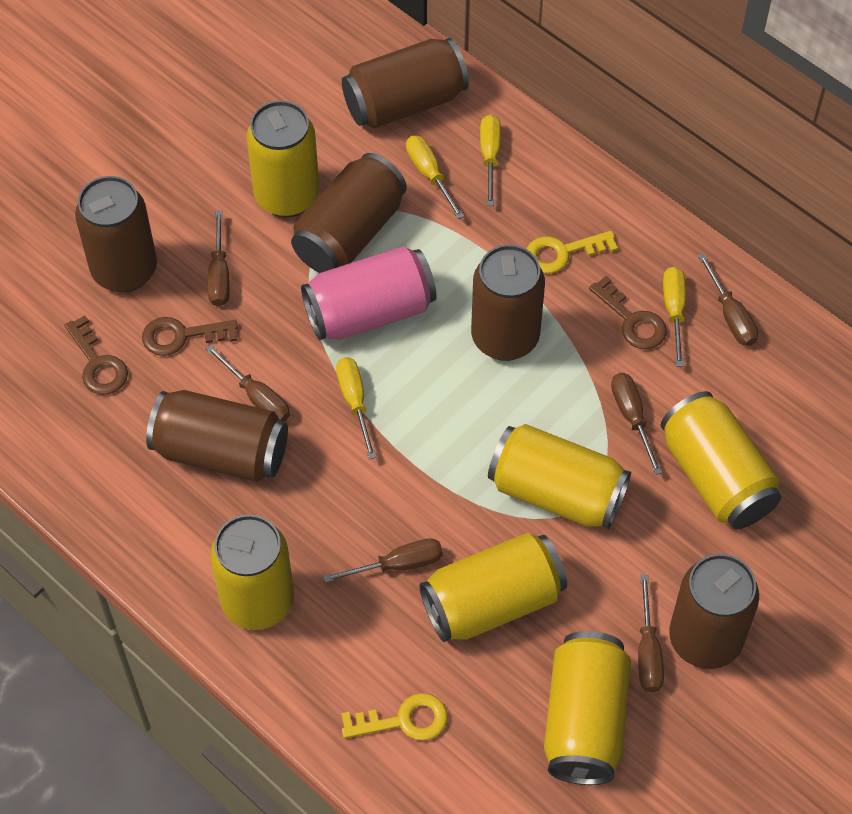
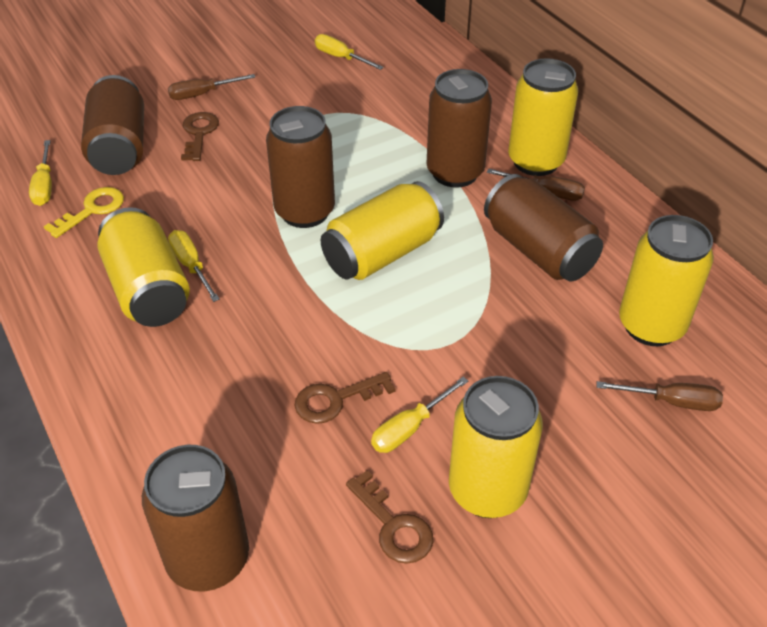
brown can: [75,176,157,293] [146,390,288,482] [291,153,407,273] [342,38,469,128] [471,245,545,361] [669,554,759,669] = 6 -> [81,75,144,175] [142,445,249,591] [266,106,335,228] [426,69,492,188] [484,174,603,282] = 5
brown screwdriver: [206,345,290,422] [207,210,230,306] [323,538,443,583] [611,373,662,475] [638,575,664,692] [698,253,758,346] = 6 -> [168,74,255,100] [487,169,585,201] [597,381,723,411] = 3
pink can: [301,246,437,340] = 1 -> none = 0
yellow can: [210,514,294,630] [246,100,320,218] [420,533,567,642] [488,424,631,529] [544,631,631,785] [661,391,781,529] = 6 -> [98,207,190,327] [321,181,444,280] [449,376,543,518] [508,58,578,176] [619,215,714,346] = 5
yellow key: [341,693,448,741] [526,231,618,273] = 2 -> [44,187,124,238] = 1

